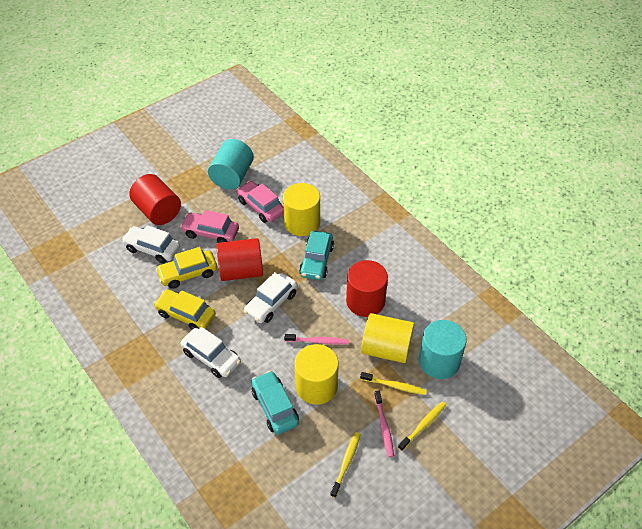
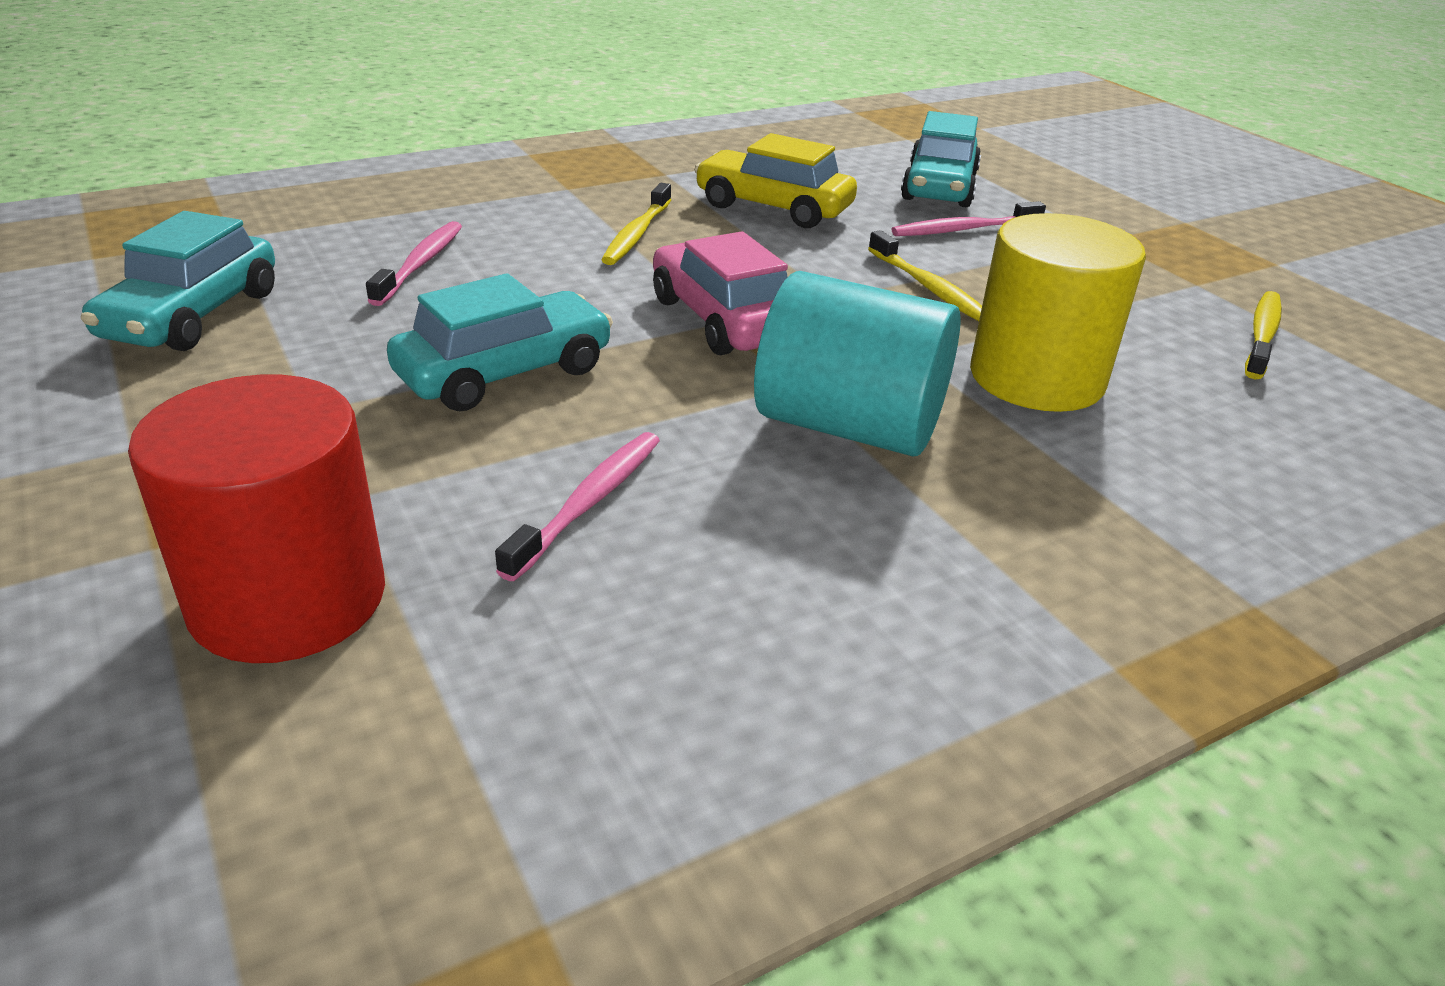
pink car: [180,210,239,243] [237,181,284,223] = 2 -> [653,231,788,355] = 1
pink toothbrush: [284,334,349,345] [374,391,394,457] = 2 -> [366,221,462,306] [495,432,660,581] [892,201,1046,236] = 3
red cylinder: [129,174,181,225] [216,238,263,281] [346,260,388,317] = 3 -> [128,375,385,663] = 1
turquoise car: [251,371,299,435] [299,231,334,280] = 2 -> [81,211,275,351] [387,273,613,411] [901,111,981,207] = 3
turquoise cylinder: [208,139,254,190] [419,320,467,379] = 2 -> [754,271,961,456] = 1
white car: [122,225,180,263] [180,327,241,378] [244,272,297,323] = 3 -> none = 0
yellow car: [154,289,216,330] [156,247,217,289] = 2 -> [694,133,857,228] = 1
yellow cylinder: [283,183,320,236] [294,344,339,405] [361,313,414,363] = 3 -> [970,213,1146,412] = 1

